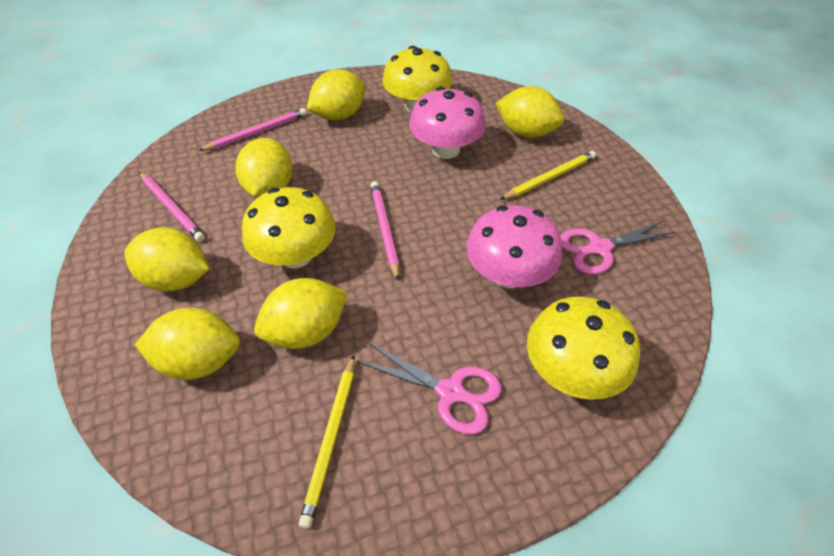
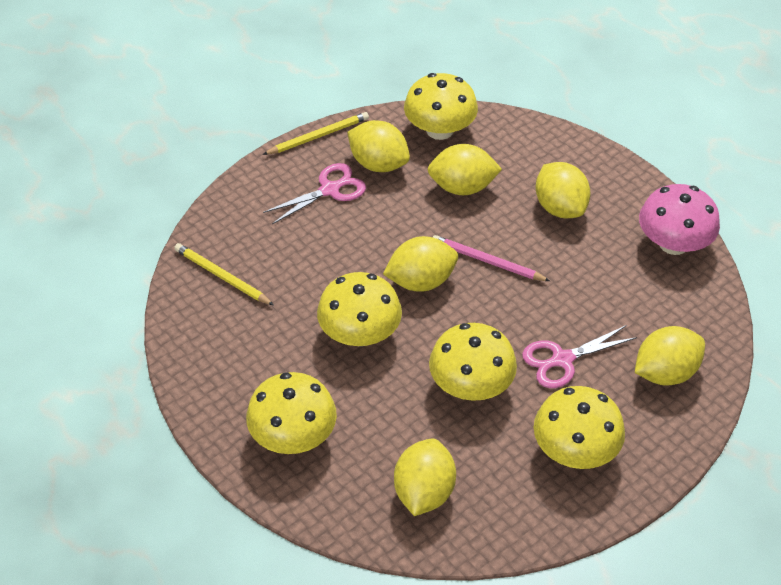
pink mushroom: [409,87,486,159] [466,205,562,288] = 2 -> [639,184,720,255] = 1
pink pencil: [140,172,205,242] [198,108,307,151] [371,182,399,280] = 3 -> [433,235,550,281] = 1
yellow mushroom: [242,187,336,269] [382,46,453,112] [527,297,640,400] = 3 -> [246,372,337,454] [317,272,402,346] [404,73,478,140] [429,323,517,401] [534,386,625,469] = 5

